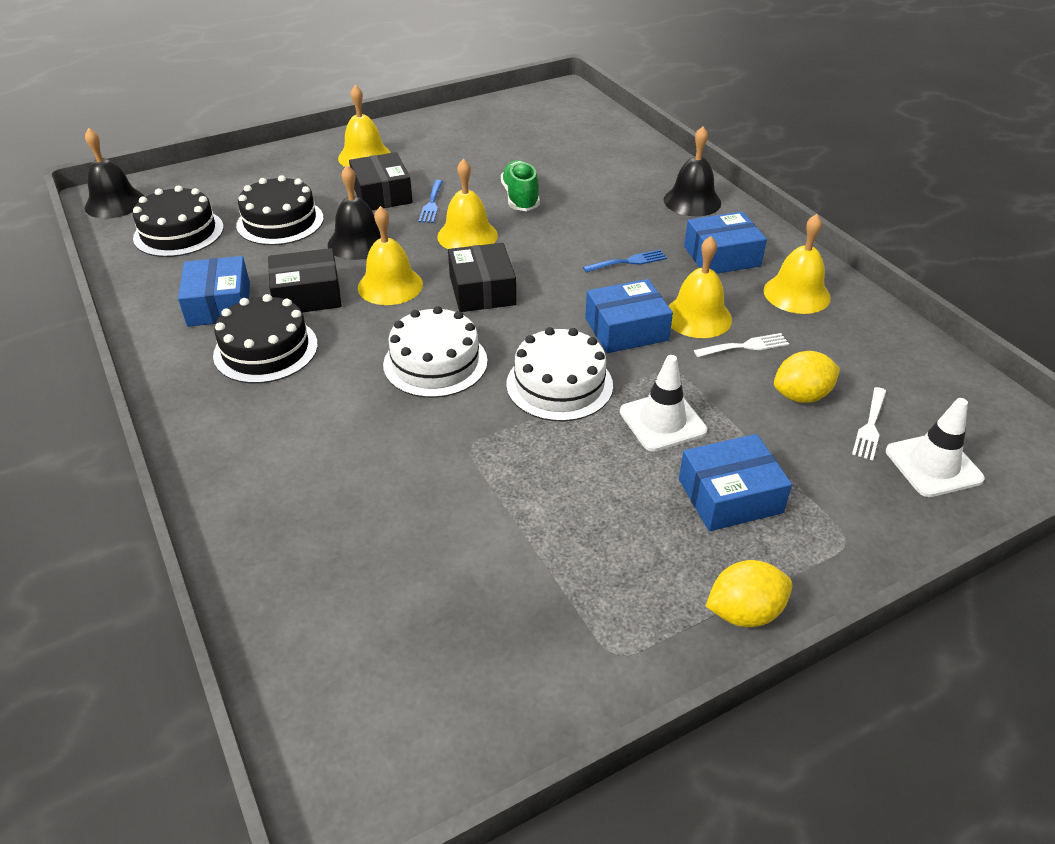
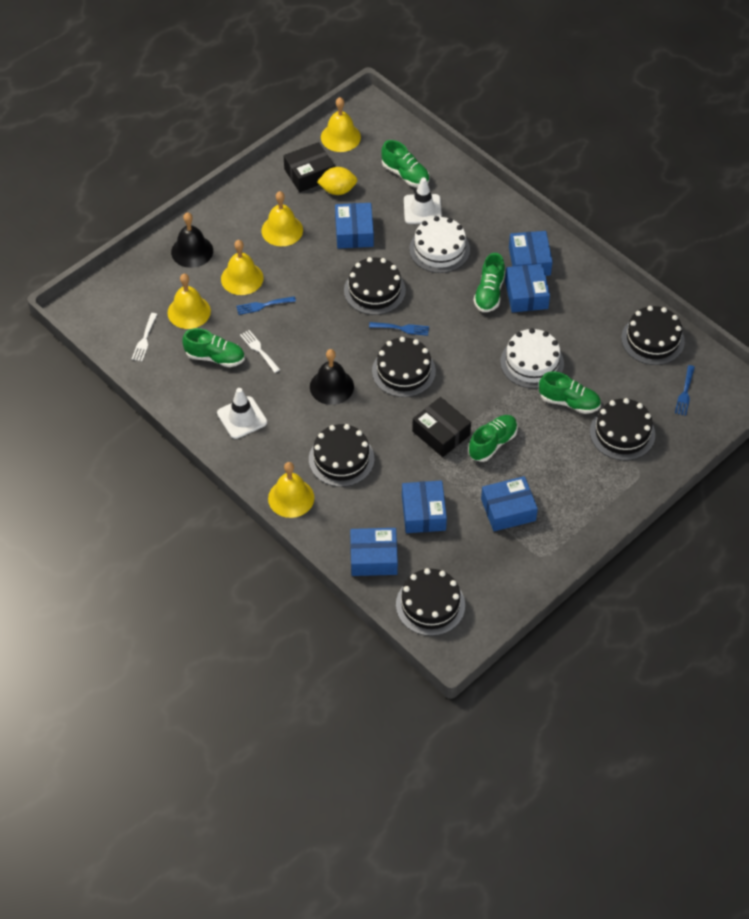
black bell: [85,128,144,219] [328,165,381,260] [664,126,721,216] = 3 -> [171,212,213,268] [310,349,354,405] = 2
black box: [268,248,342,312] [349,152,413,210] [448,243,516,312] = 3 -> [284,142,334,192] [412,397,471,457] = 2
black cake: [133,185,224,257] [213,294,318,384] [236,175,324,245] = 3 -> [309,424,374,487] [344,257,406,315] [372,337,436,397] [396,568,465,636] [590,398,655,461] [621,306,685,365] = 6
blue box: [178,256,250,327] [585,279,673,353] [679,434,792,531] [684,211,767,274] = 4 -> [335,203,374,249] [350,528,398,576] [402,480,447,533] [481,476,538,531] [505,264,550,313] [509,231,553,276] = 6
blue fork: [419,180,443,223] [583,250,667,273] = 2 -> [236,296,296,315] [369,322,429,336] [675,365,695,416] = 3
green shoe: [501,160,540,211] = 1 -> [182,328,245,367] [381,140,429,187] [468,415,518,462] [474,253,505,312] [539,372,601,414] = 5
yellow lemon: [706,560,792,627] [774,351,840,403] = 2 -> [317,167,357,195] = 1

